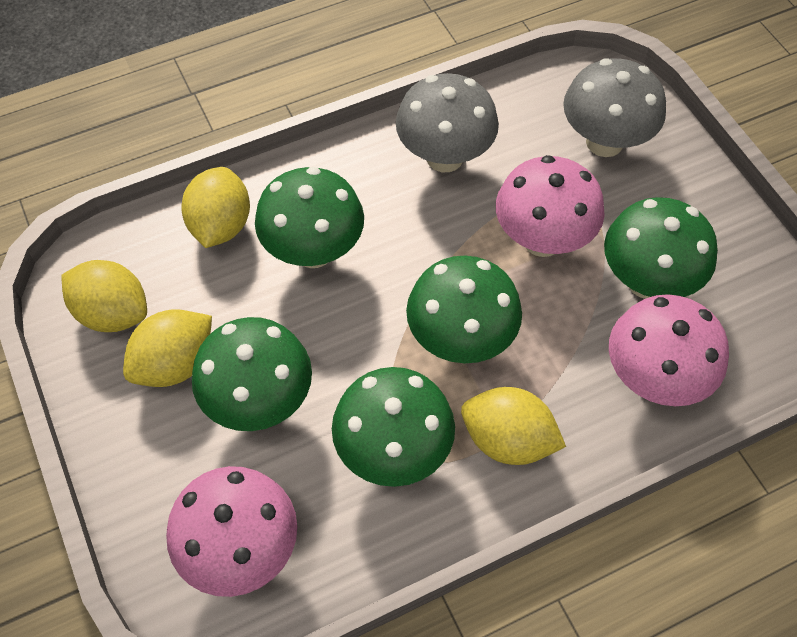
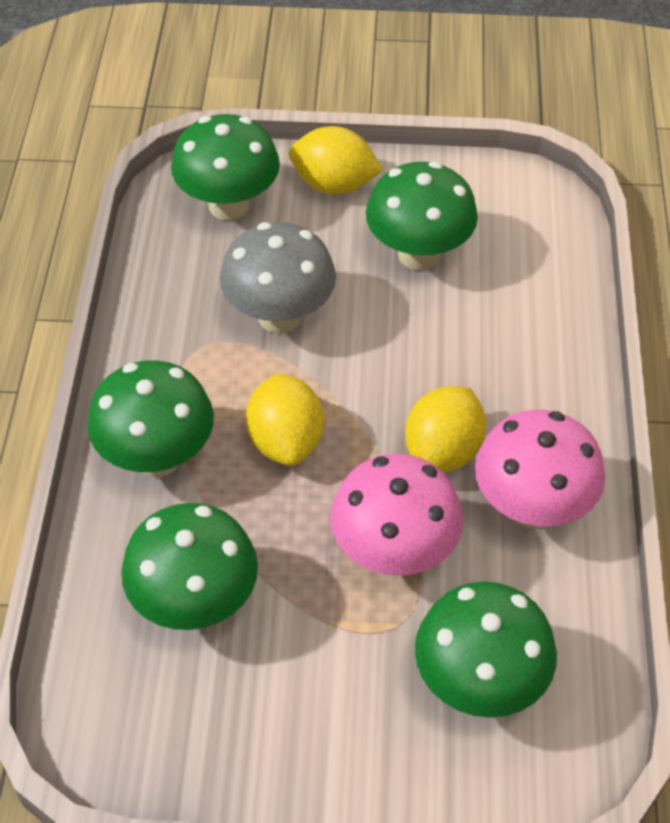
grey mushroom: [396,73,499,172] [563,58,666,157] = 2 -> [220,222,336,333] = 1
pink mushroom: [166,466,297,597] [496,155,605,257] [609,294,729,406] = 3 -> [330,454,463,576] [475,410,605,529] = 2
yellow lemon: [61,260,147,332] [123,309,212,387] [181,167,250,248] [461,387,566,465] = 4 -> [246,374,324,466] [289,126,383,195] [405,386,486,472] = 3

